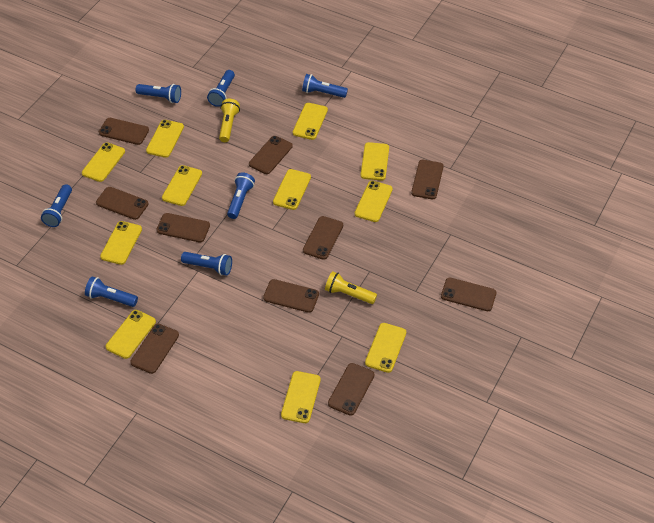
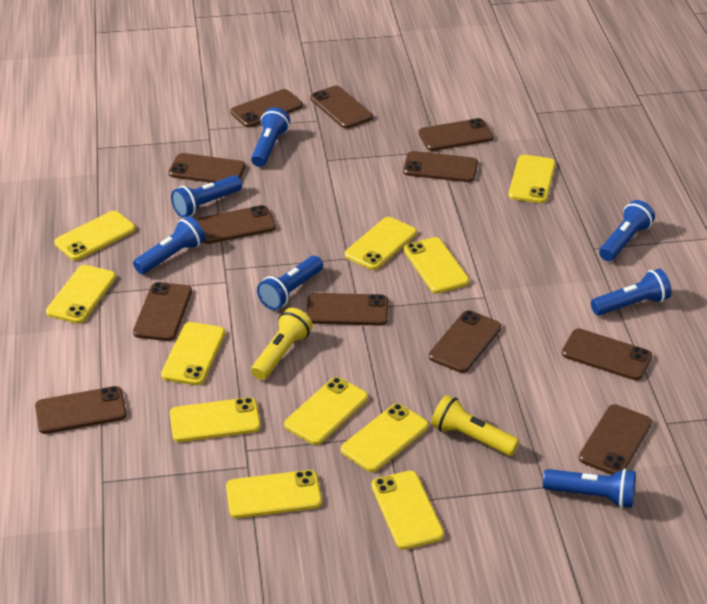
brown phone: [96,187,149,220] [99,118,149,145] [130,324,179,374] [156,213,210,242] [249,136,293,174] [263,279,319,313] [303,216,343,260] [328,363,375,416] [411,160,444,199] [441,277,496,311] = 10 -> [35,386,127,434] [133,282,192,341] [168,153,246,183] [196,205,276,244] [230,89,303,127] [306,293,388,326] [310,86,373,129] [403,151,478,182] [419,118,493,151] [429,310,501,373] [562,329,652,380] [579,404,652,475] = 12

